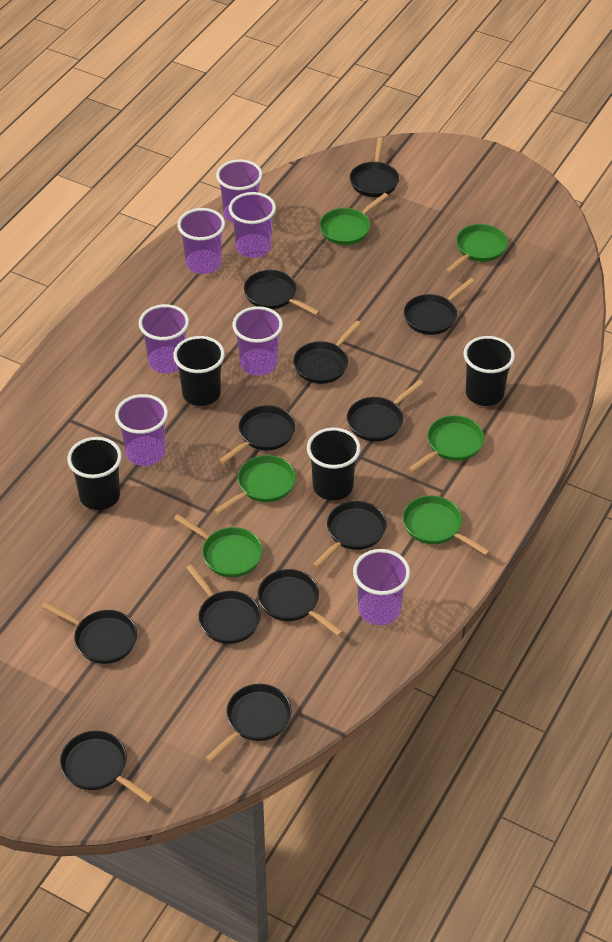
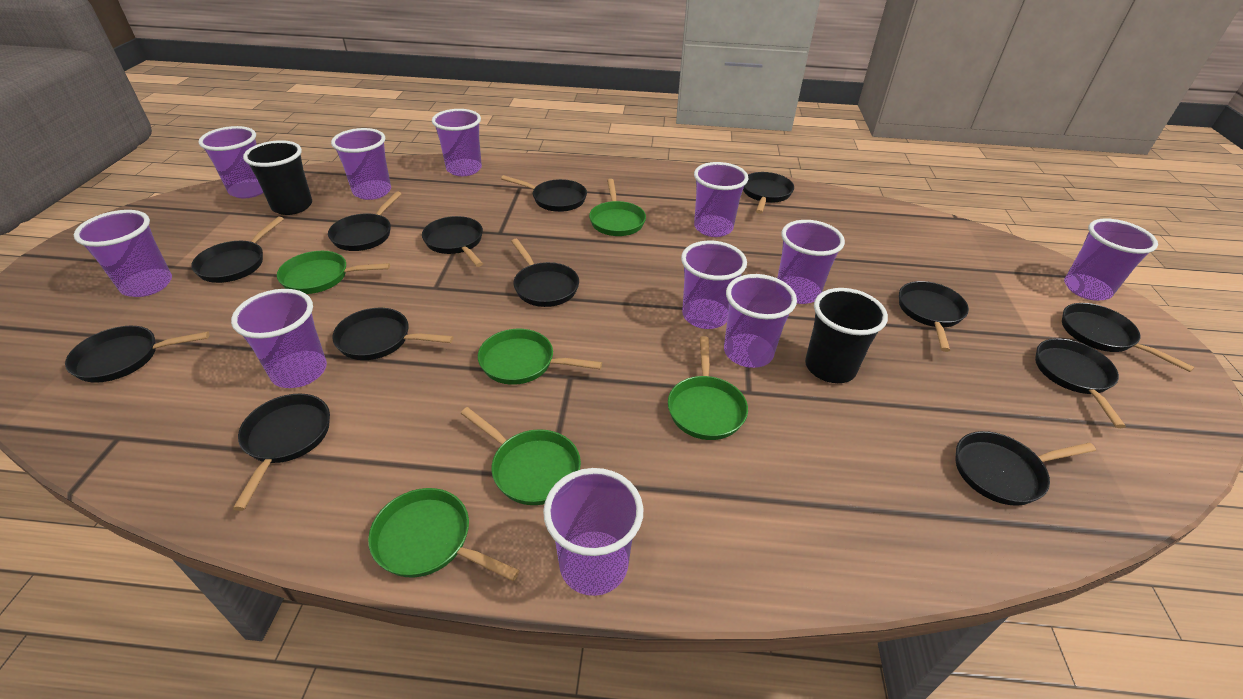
black cup: [67,437,122,510] [173,336,225,406] [307,428,361,500] [463,336,515,406] = 4 -> [243,140,312,215] [805,288,888,383] = 2
black pan: [42,602,137,664] [60,731,154,803] [186,564,261,644] [205,684,292,763] [219,405,295,464] [244,270,320,315] [258,569,343,636] [293,321,361,384] [312,501,386,569] [347,380,424,441] [350,138,399,197] [404,278,475,335] = 12 -> [65,326,209,383] [191,216,284,283] [233,394,330,511] [328,191,401,251] [332,308,453,360] [422,216,483,267] [501,175,587,212] [511,239,579,307] [743,172,794,214] [899,281,969,352] [955,431,1096,506] [1035,338,1126,428] [1062,303,1195,372] = 13
purple cup: [115,394,168,466] [139,304,189,373] [177,208,225,274] [216,159,263,223] [229,192,276,258] [232,306,283,376] [353,549,410,625] = 7 -> [74,210,172,297] [199,126,263,198] [231,289,327,388] [331,128,391,200] [432,109,482,176] [543,468,643,596] [681,241,747,329] [694,162,749,237] [724,274,797,368] [777,220,845,304] [1064,218,1158,301] = 11

